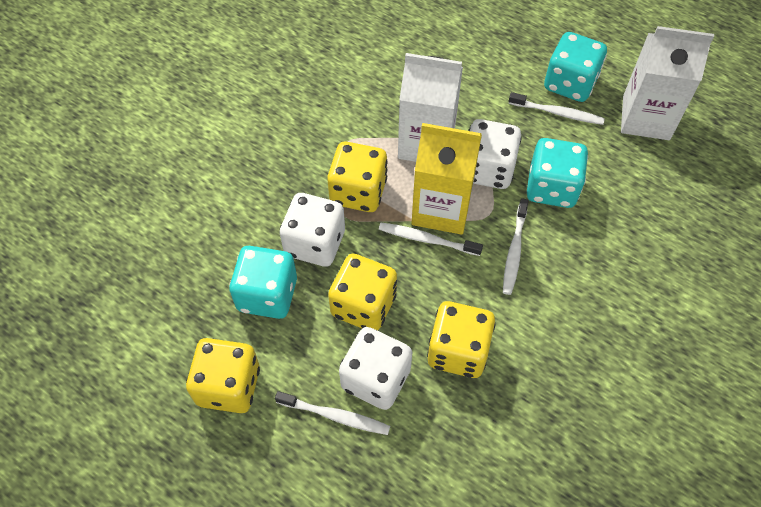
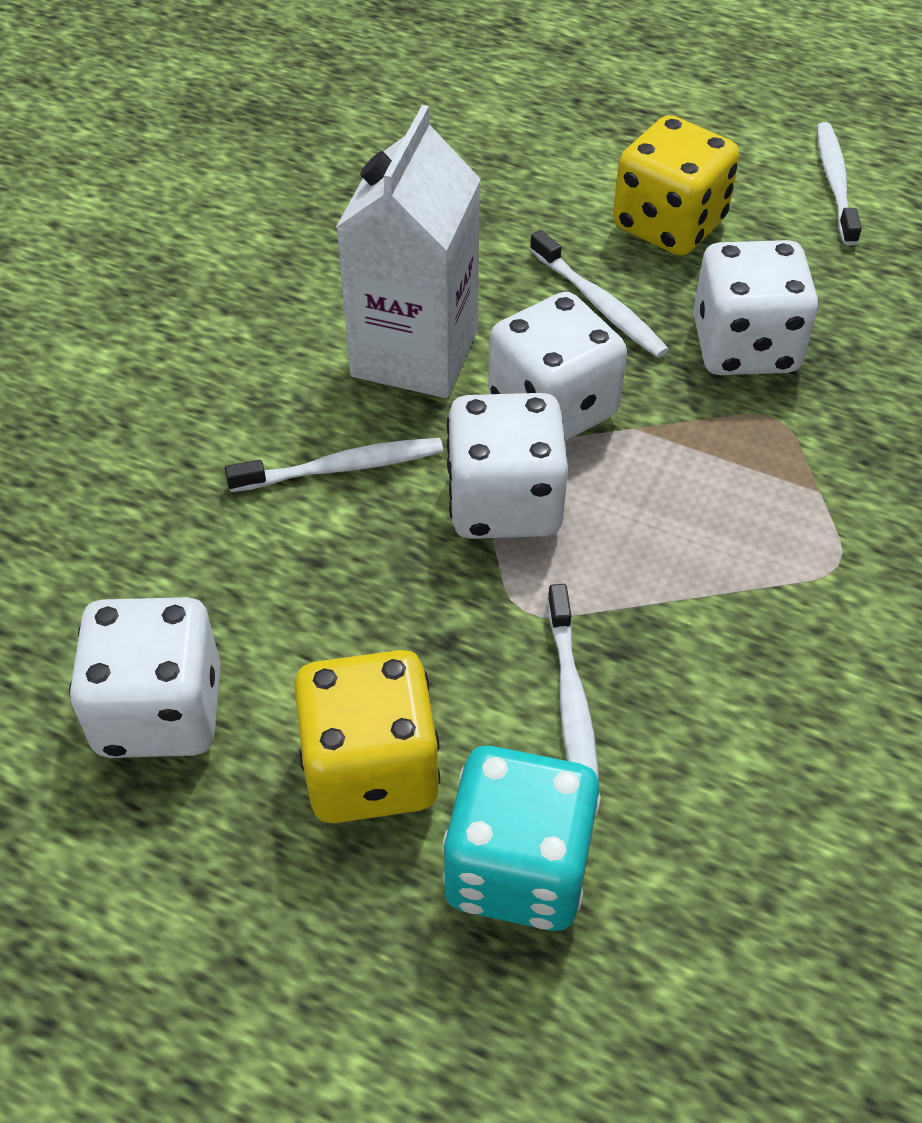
turquoise dice: [229,246,297,319] [527,138,588,208] [544,32,607,102] = 3 -> [442,746,601,931] = 1
white carton: [398,53,463,162] [621,26,714,140] = 2 -> [336,105,480,398] = 1
white dice: [280,193,345,267] [339,327,412,410] [469,119,522,189] = 3 -> [69,597,221,758] [446,393,568,539] [488,292,627,441] [693,240,819,375] = 4
yellow carton: [412,123,482,235] = 1 -> none = 0
yellow dice: [186,338,260,413] [327,142,388,212] [328,254,397,331] [427,301,496,378] = 4 -> [294,650,440,823] [613,115,740,256] = 2

